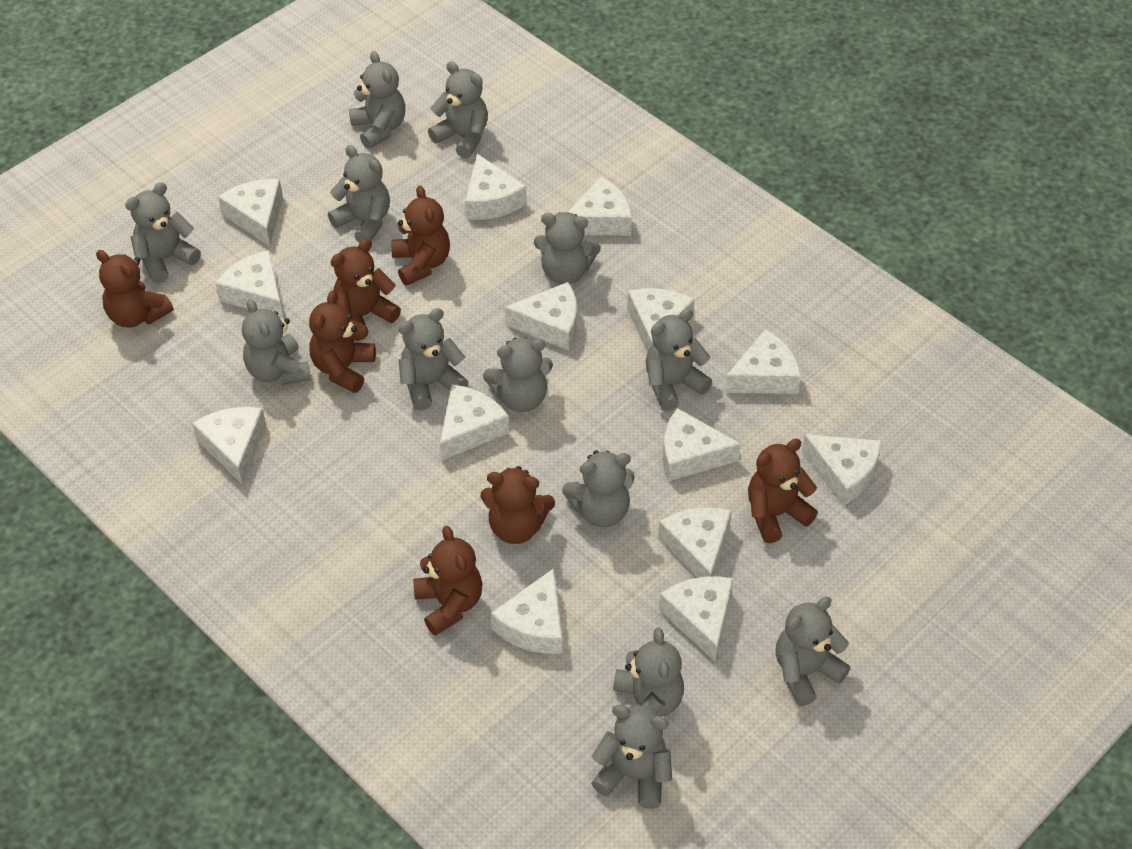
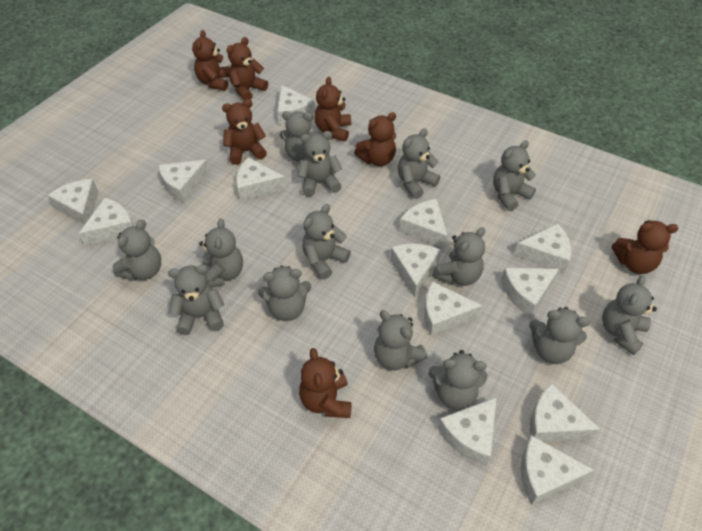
grey teddy bear: [125,182,201,283] [242,299,311,385] [328,145,390,243] [349,51,405,149] [398,308,468,410] [428,61,488,158] [483,337,553,412] [534,212,601,284] [562,450,634,527] [591,705,672,809] [613,627,684,718] [645,309,712,411] [775,597,851,706] = 13 -> [112,220,161,281] [168,265,224,335] [199,218,243,288] [258,265,311,321] [280,111,321,162] [297,131,342,197] [302,204,351,280] [374,310,428,370] [398,128,440,199] [428,350,488,410] [432,227,485,286] [493,140,536,211] [529,307,590,364] [602,275,657,355] = 14
white cheese: [192,407,266,485] [215,250,283,318] [218,179,283,246] [440,384,509,461] [465,154,527,220] [491,568,562,654] [504,282,577,350] [567,177,632,235] [627,288,695,353] [658,507,732,578] [659,576,733,662] [663,408,741,481] [724,329,801,394] [801,434,881,506] = 14 -> [47,179,98,225] [79,198,134,246] [159,160,209,203] [236,157,286,201] [277,85,315,125] [390,244,441,298] [399,199,448,249] [424,281,483,336] [438,397,497,466] [501,268,559,317] [514,223,571,273] [521,435,594,505] [530,383,601,442] = 13

